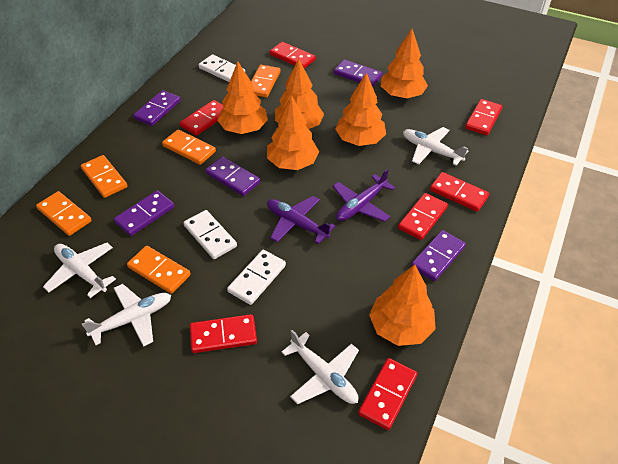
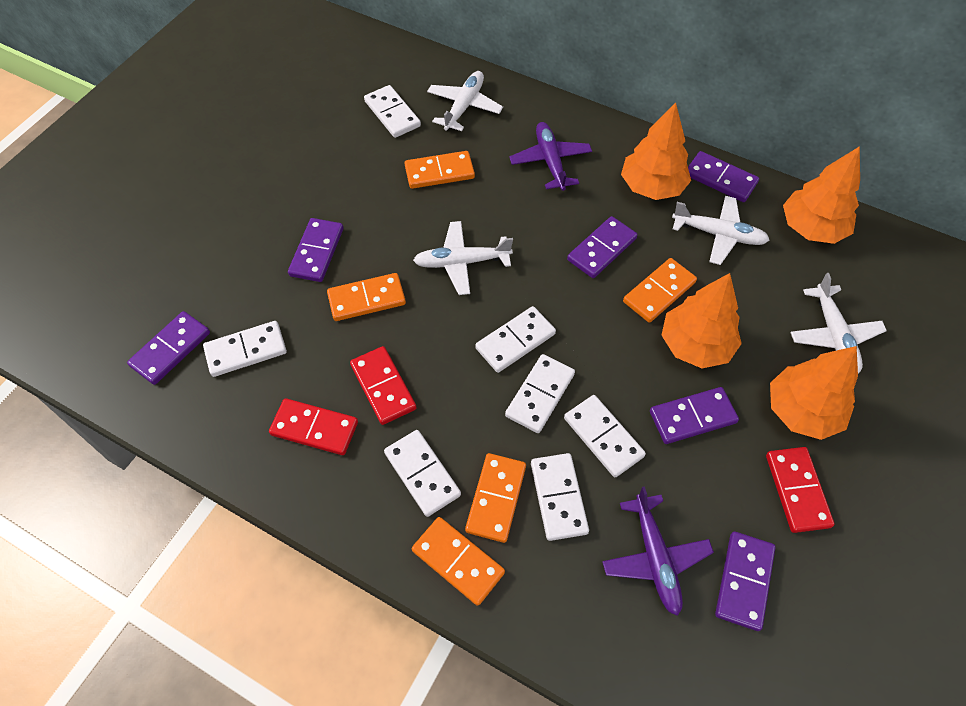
orange tree: [217,62,268,134] [267,96,319,170] [275,59,324,129] [335,73,386,146] [369,265,436,346] [381,29,428,98] = 6 -> [621,103,691,200] [661,273,742,368] [770,346,858,440] [783,146,860,244] = 4
purple domino: [114,190,174,236] [133,90,181,126] [205,157,260,196] [334,59,382,87] [411,230,466,281] = 5 -> [127,311,210,385] [288,218,343,282] [567,216,637,278] [650,387,739,444] [688,151,759,202] [715,532,775,631] = 6
red domino: [180,100,223,136] [190,314,257,353] [270,42,316,69] [358,358,417,430] [398,193,448,240] [430,172,489,212] [465,99,502,135] = 7 -> [269,398,358,455] [350,346,417,425] [766,447,834,533] = 3
white domino: [184,210,237,259] [199,54,245,82] [227,250,286,305] = 3 -> [203,321,287,377] [364,85,421,138] [384,430,461,517] [475,306,556,373] [505,354,575,433] [531,453,589,541] [564,395,646,477] = 7

